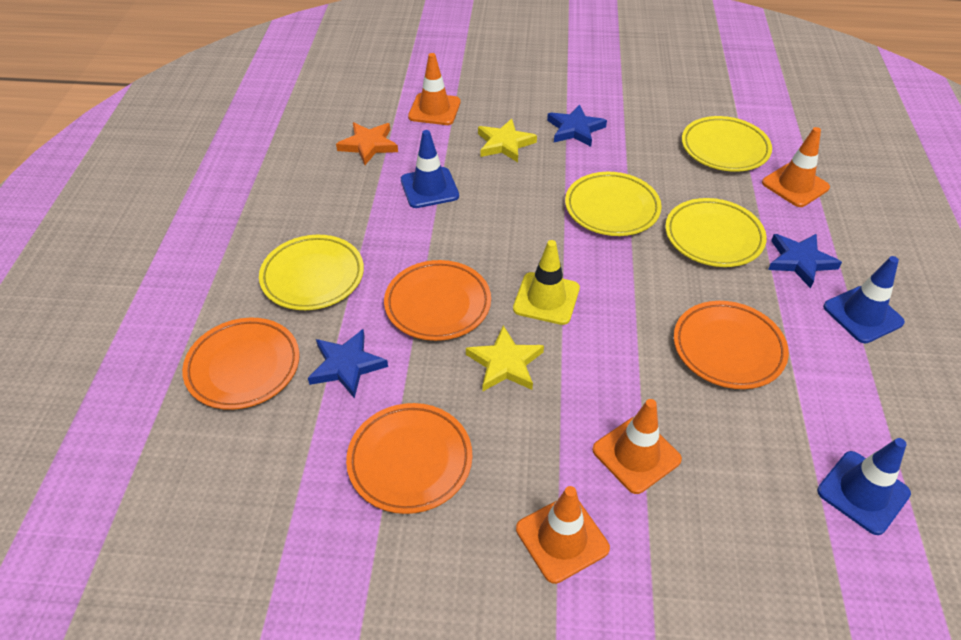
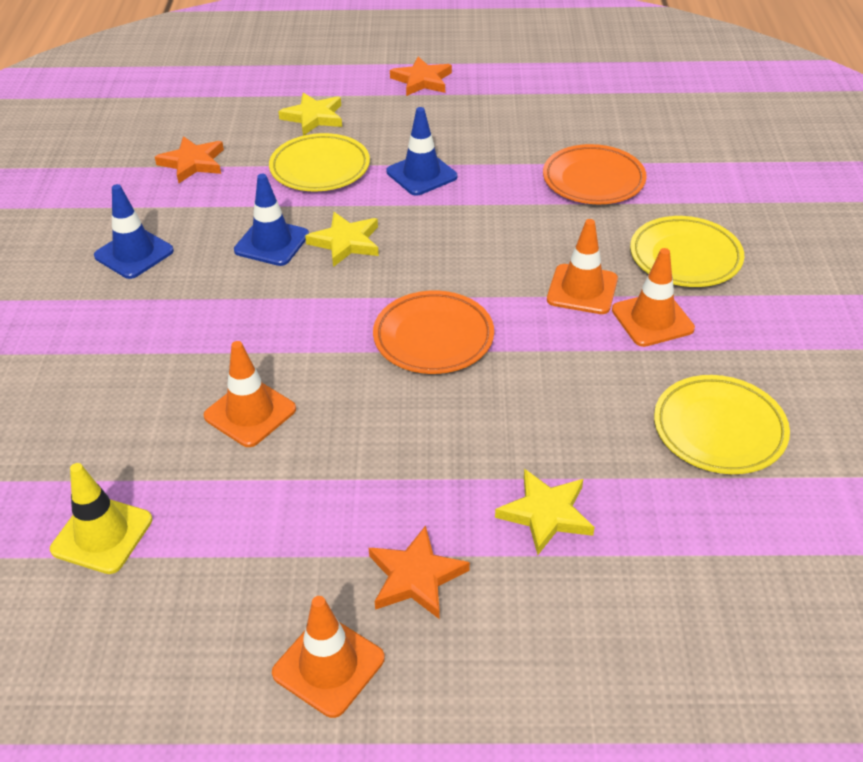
blue star: [308,329,388,398] [547,105,607,147] [768,234,842,288] = 3 -> none = 0
orange plate: [182,318,300,410] [346,403,472,514] [384,260,491,341] [674,301,789,389] = 4 -> [373,290,494,374] [543,144,647,204] = 2
orange star: [336,122,398,165] = 1 -> [155,136,224,183] [369,525,470,619] [390,56,452,96] = 3
yellow plate: [259,235,364,310] [565,172,662,236] [665,198,767,267] [682,116,772,171] = 4 -> [269,133,370,191] [630,216,744,287] [654,375,790,474] = 3
yellow star: [466,325,544,391] [478,119,537,162] = 2 -> [278,93,342,136] [305,212,379,267] [495,469,595,555] = 3

